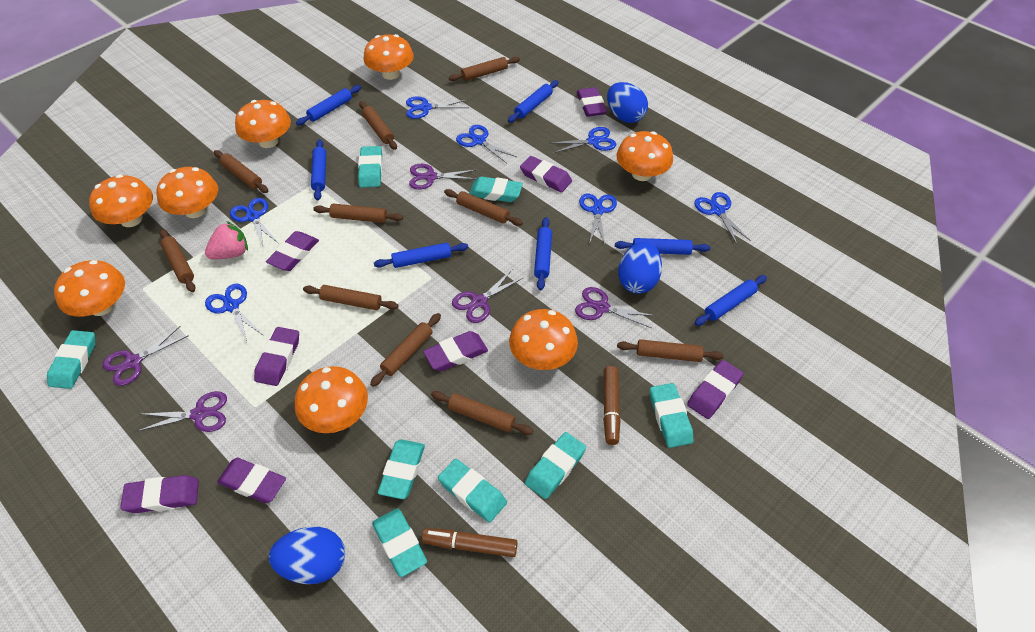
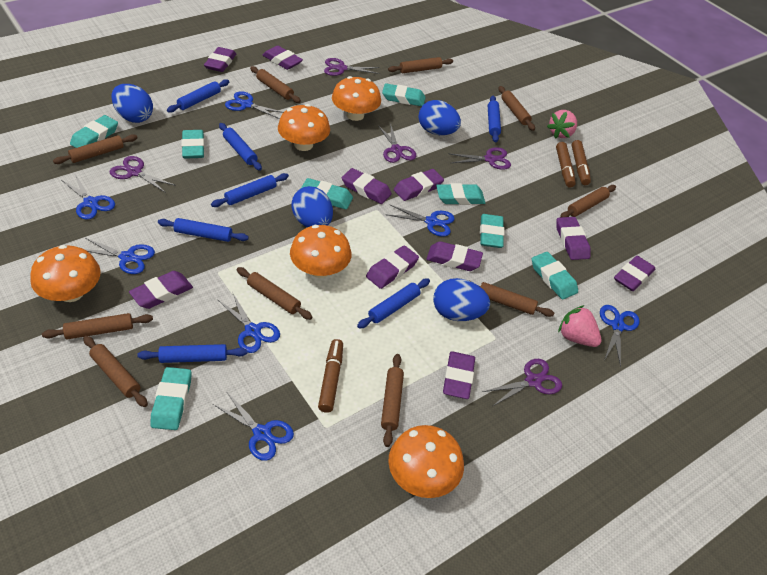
blue egg: [269,527,345,584] [607,82,648,123] [618,242,662,294] = 3 -> [111,84,153,123] [291,186,333,227] [418,100,461,135] [433,278,490,321] = 4
brown marker: [422,528,518,557] [603,366,621,445] = 2 -> [318,339,343,413] [556,142,576,188] [572,140,591,185] = 3
orange mushroom: [54,260,125,317] [89,175,153,227] [156,167,218,218] [235,100,291,148] [295,366,368,433] [364,34,414,80] [509,309,578,370] [617,131,673,181] = 8 -> [30,245,101,302] [278,104,330,151] [290,225,351,278] [332,76,381,121] [388,425,464,498] = 5
pink strawberry: [205,221,248,259] = 1 -> [547,110,577,139] [558,305,602,347] = 2
purple eraser: [120,475,199,513] [217,458,286,503] [254,327,299,386] [266,231,319,271] [423,331,488,371] [520,156,572,192] [576,87,607,117] [687,360,744,419] = 8 -> [129,271,193,309] [204,47,236,72] [263,46,303,70] [342,168,392,204] [366,245,419,289] [394,169,444,201] [427,241,483,271] [443,351,475,399] [556,217,591,260] [614,256,655,291] = 10

